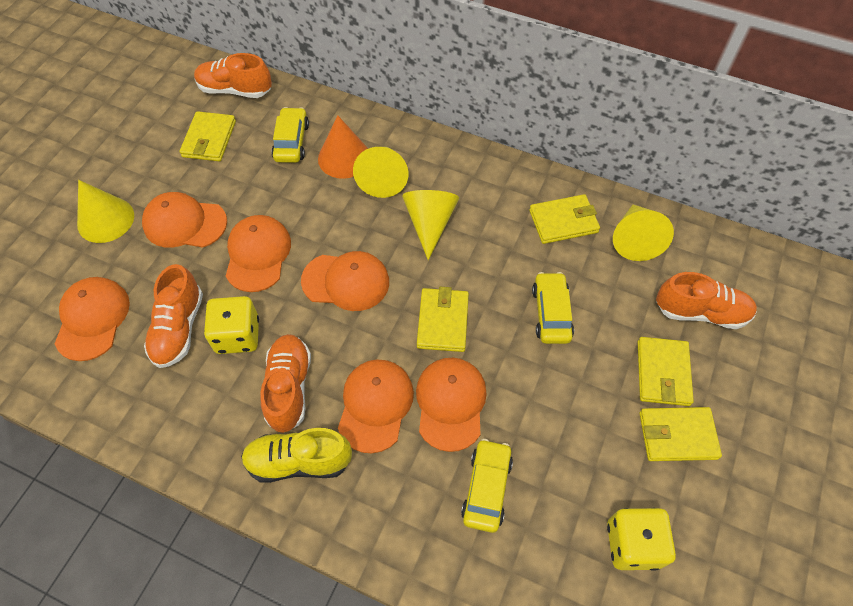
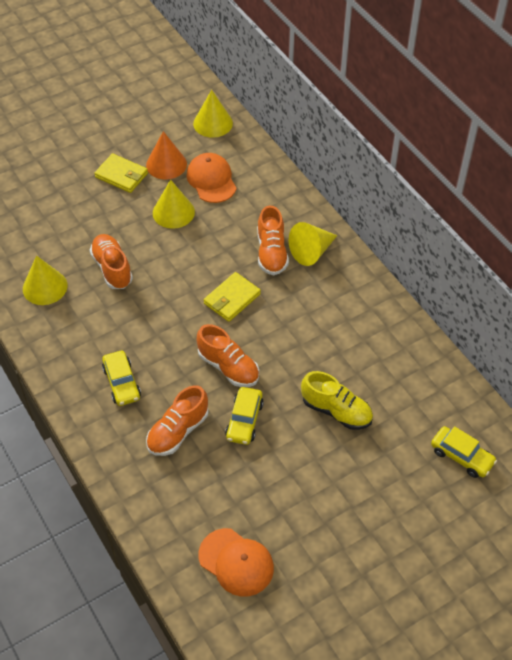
orange cap: [55,277,130,361] [142,192,227,248] [226,215,291,292] [301,251,389,311] [338,360,414,453] [416,358,487,452] = 6 -> [186,153,237,203] [199,528,274,597] = 2
yellow dice: [204,296,259,354] [607,508,676,571] = 2 -> none = 0
yellow wallet: [180,111,236,161] [417,287,469,352] [529,194,600,244] [638,337,694,406] [639,407,722,461] = 5 -> [94,153,148,193] [204,272,261,322] = 2

